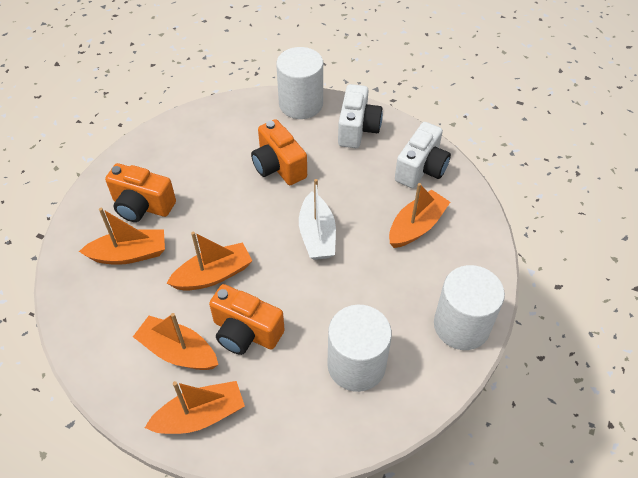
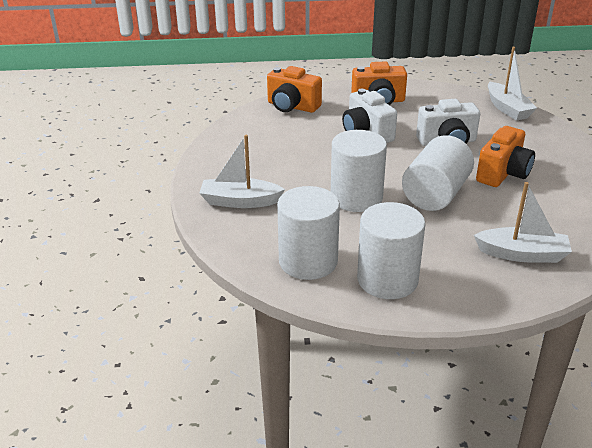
orange boat: [79,208,165,265] [133,313,218,370] [145,381,245,434] [166,232,252,291] [389,183,450,248] = 5 -> none = 0
white boat: [299,179,336,260] = 1 -> [199,135,285,208] [474,182,572,263] [488,47,537,121] = 3
white cylinder: [276,47,323,119] [327,305,392,392] [434,265,505,350] = 3 -> [277,186,340,280] [331,130,387,212] [357,202,425,299] [402,135,474,211] = 4

